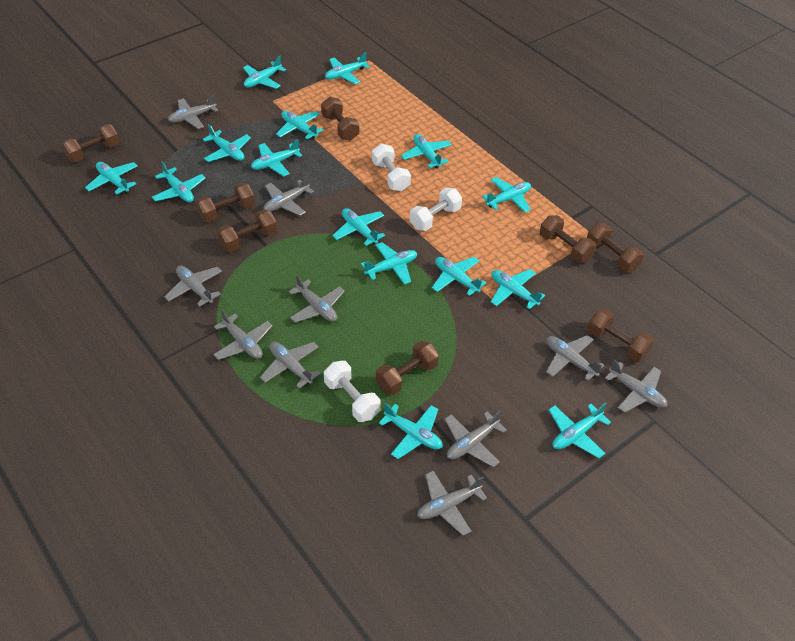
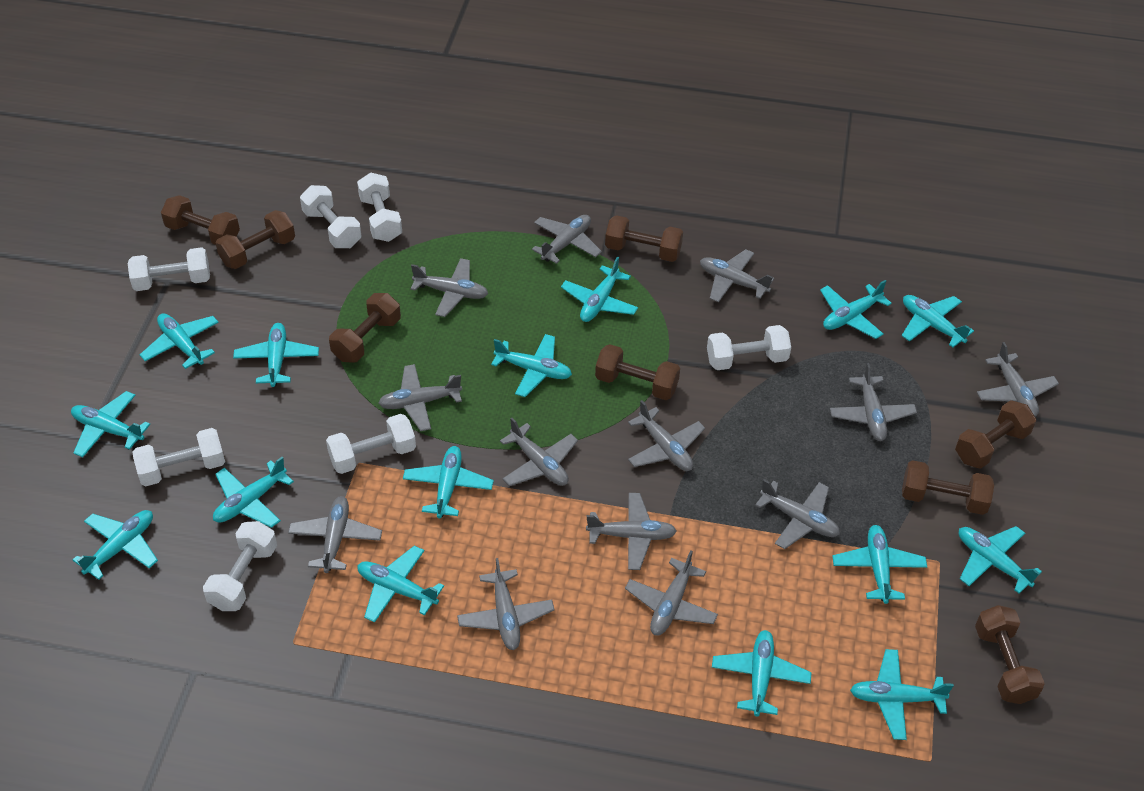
grey plane: [164,266,222,307] [168,95,218,129] [213,310,273,360] [260,342,321,388] [264,175,314,216] [289,275,345,322] [417,471,487,536] [444,410,507,467] [546,335,605,381] [605,359,667,413] = 10 -> [288,496,382,573] [378,364,462,431] [410,258,488,317] [457,558,554,650] [500,418,578,486] [532,215,602,264] [586,493,677,570] [625,550,718,636] [628,400,705,471] [700,249,774,302] [755,479,840,549] [830,363,917,441] [977,342,1059,417] = 13
white dumbbell: [324,361,381,422] [372,144,411,191] [410,188,462,231] = 3 -> [128,247,210,291] [133,428,225,486] [203,521,277,611] [300,185,361,248] [326,414,416,474] [357,172,402,242] [707,325,791,370] = 7

